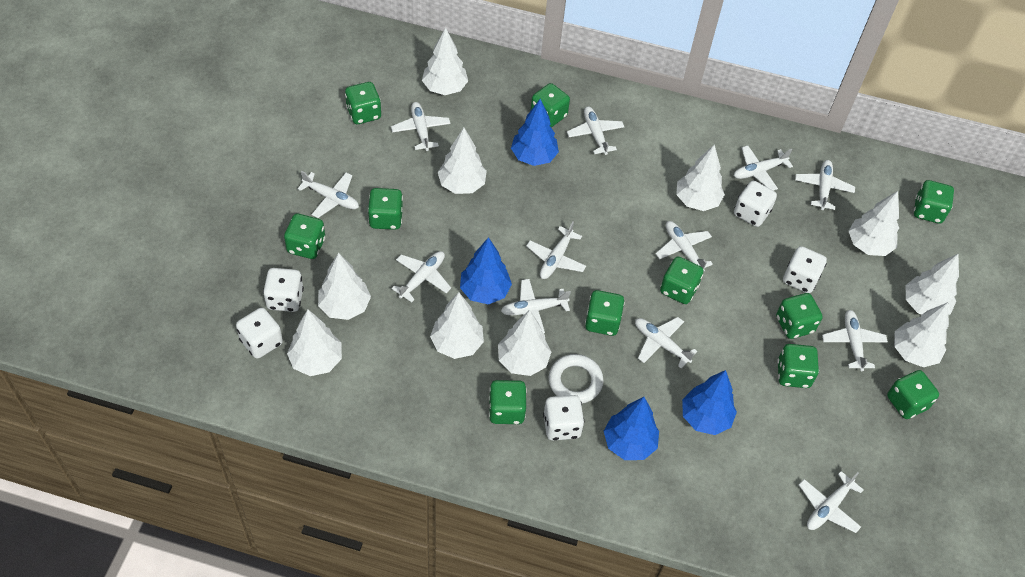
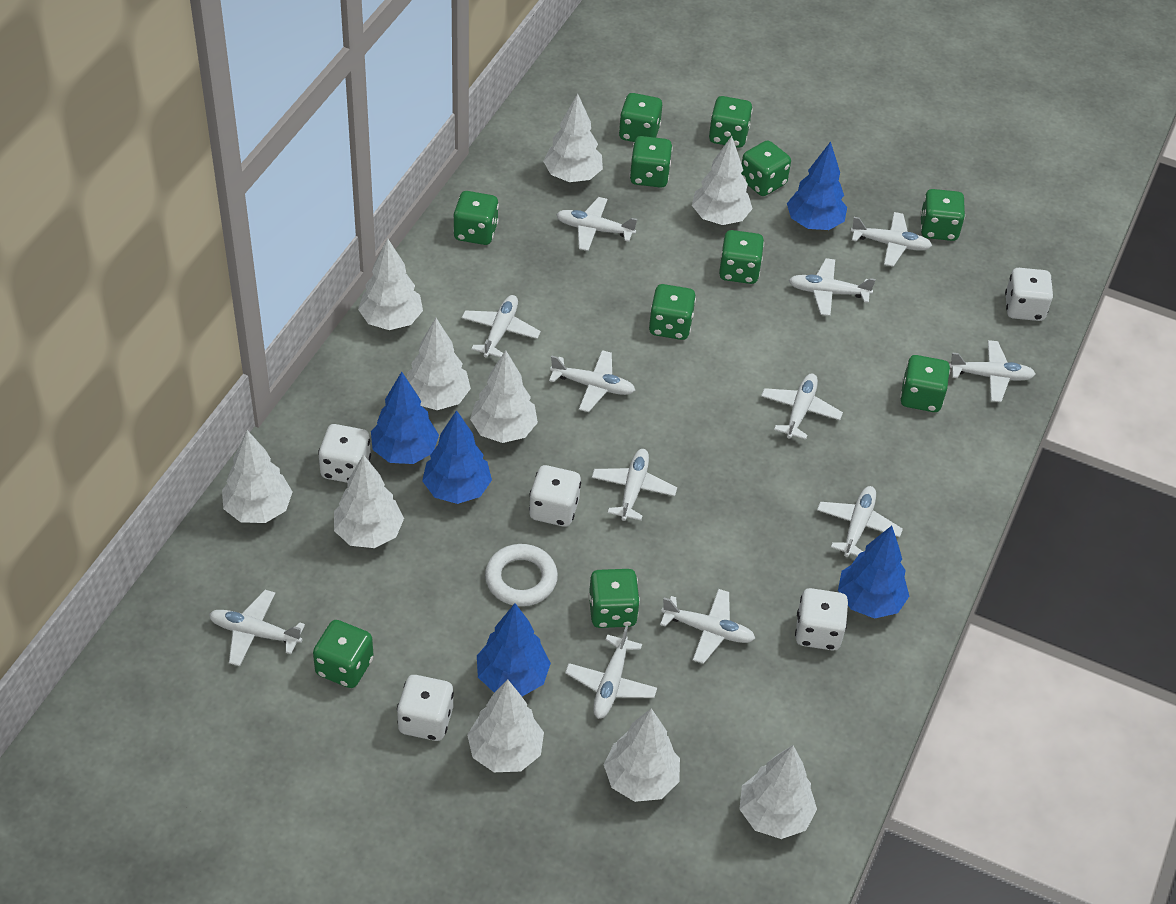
blue tree: [460,237,512,305] [511,99,559,166] [604,397,659,460] [682,370,737,435] = 4 -> [371,372,439,464] [422,410,492,504] [477,603,551,696] [787,141,847,230] [838,526,909,619] = 5

